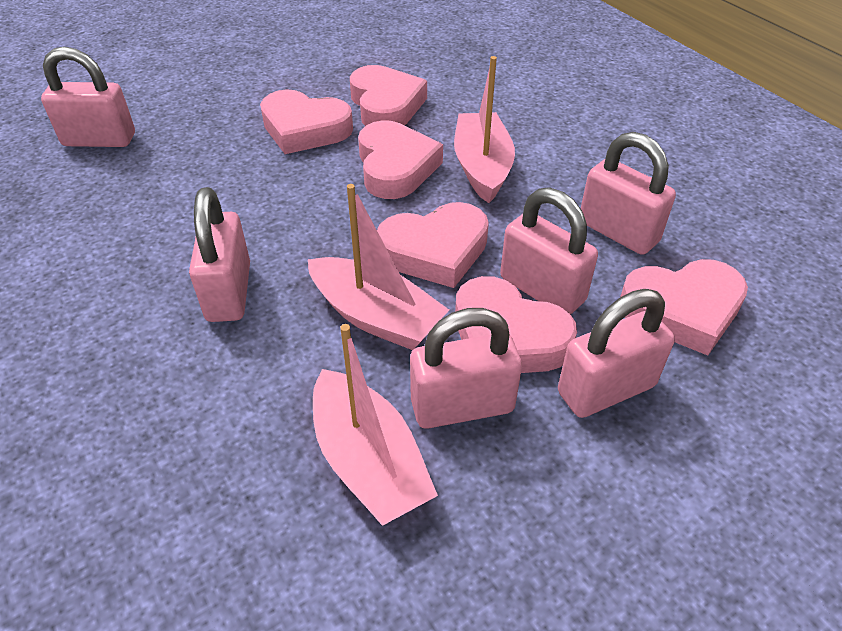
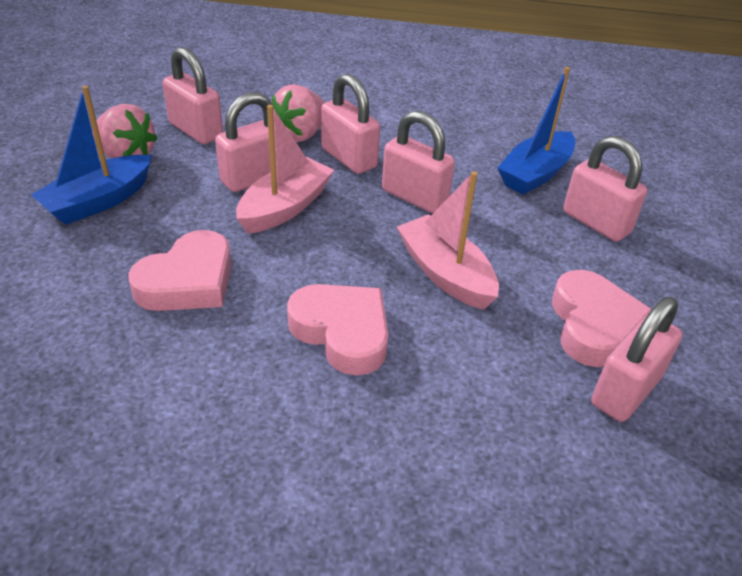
blue boat: none = 0 -> [30,86,152,225] [497,67,575,195] = 2
pink boat: [308,184,449,350] [313,324,438,526] [454,56,515,203] = 3 -> [236,105,334,234] [397,171,499,310] = 2
pink heart: [260,90,353,154] [350,65,427,126] [358,120,443,199] [377,202,489,288] [455,276,577,373] [620,259,748,356] = 6 -> [128,230,232,311] [287,284,388,376] [552,270,652,367] = 3
pink strawberry: none = 0 -> [92,104,158,159] [272,84,325,142] = 2

